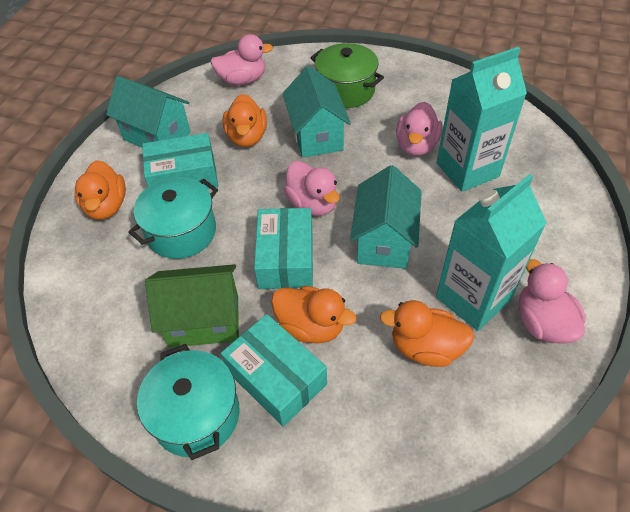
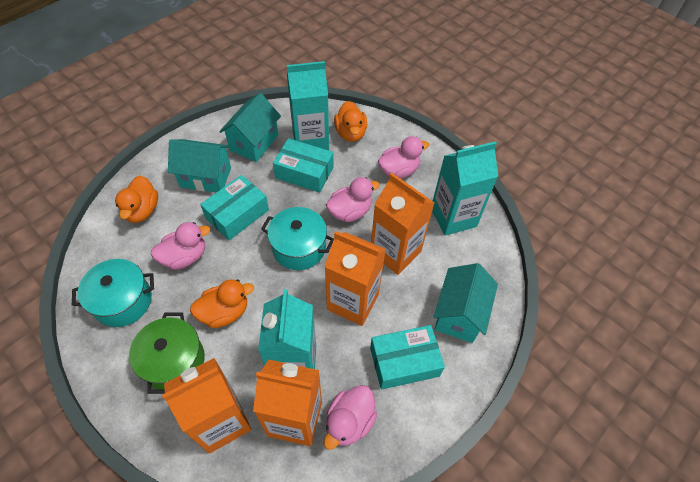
green house: [145,264,239,348] = 1 -> none = 0
orange carton: none = 0 -> [162,358,251,454] [253,360,322,446] [325,231,386,326] [371,173,434,275] = 4
orange duck: [75,160,126,219] [223,94,267,147] [271,286,356,344] [380,300,474,367] = 4 -> [115,175,158,223] [190,279,254,328] [334,101,367,142] = 3
turquoise carton: [436,47,527,192] [436,174,547,331] = 2 -> [258,289,316,369] [287,61,329,150] [432,141,498,236] = 3

